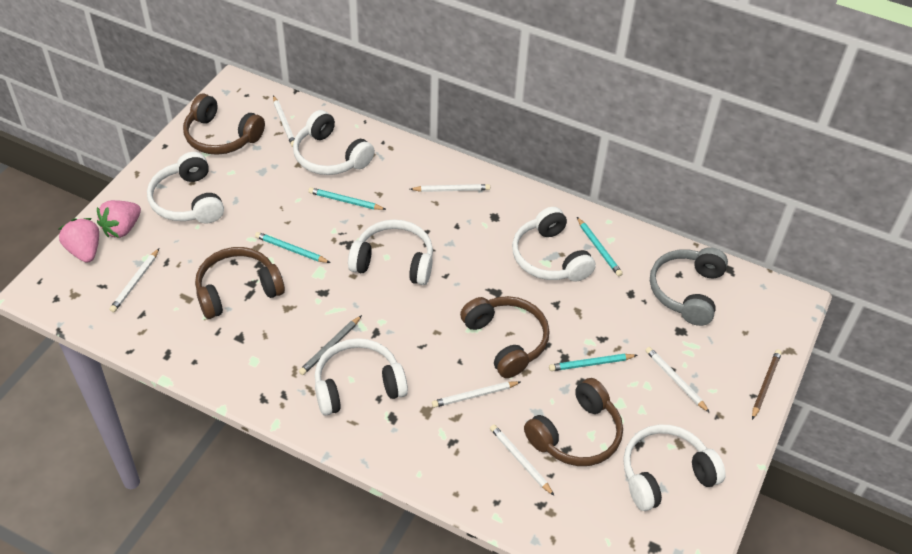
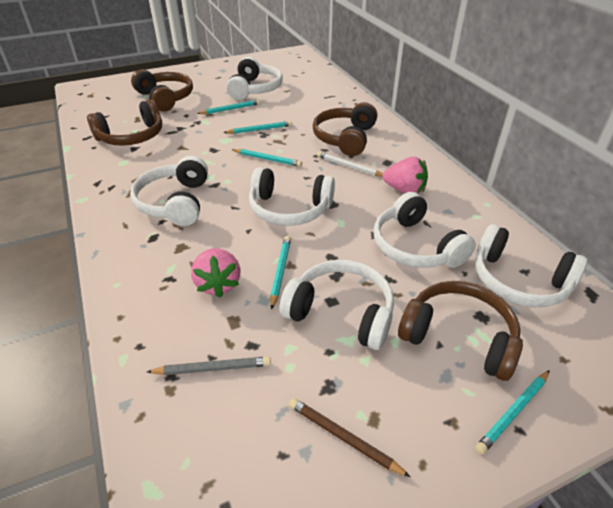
grey headphones: [650,247,728,326] = 1 -> none = 0
turquoise pencil: [255,232,330,263] [308,187,386,210] [549,354,637,371] [577,217,623,276] = 4 -> [197,99,261,114] [223,121,292,134] [232,149,302,167] [270,236,291,310] [475,370,550,455] = 5
white pencil: [109,248,159,312] [273,95,295,147] [410,184,490,192] [432,381,521,408] [490,424,554,496] [645,347,710,413] = 6 -> [317,151,383,177] = 1

